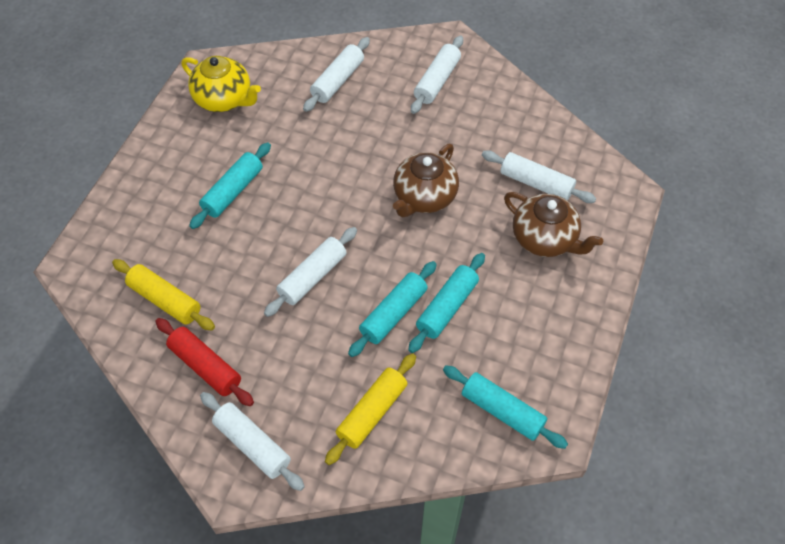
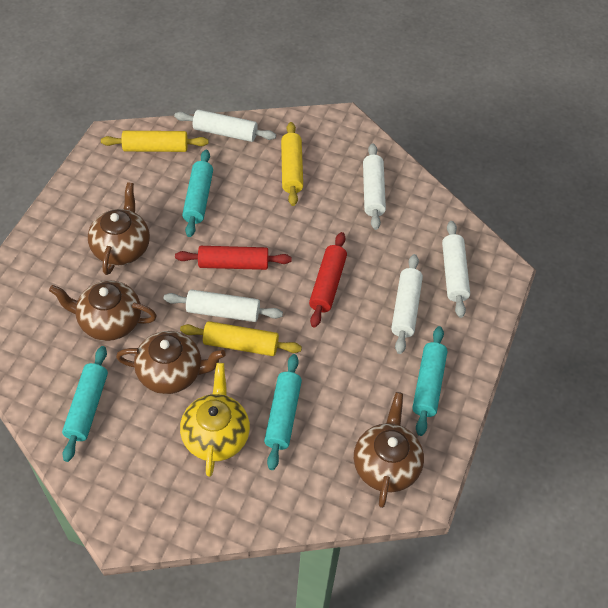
brown teapot: [393,144,459,218] [504,192,603,257] = 2 -> [49,280,157,341] [88,182,150,275] [116,331,226,394] [354,392,424,508] = 4
red rolling pin: [155,318,254,406] = 1 -> [175,246,292,270] [309,232,347,328] = 2
yellow rolling pin: [112,259,215,331] [325,353,416,465] = 2 -> [101,131,209,152] [180,321,302,356] [281,122,303,206] = 3

